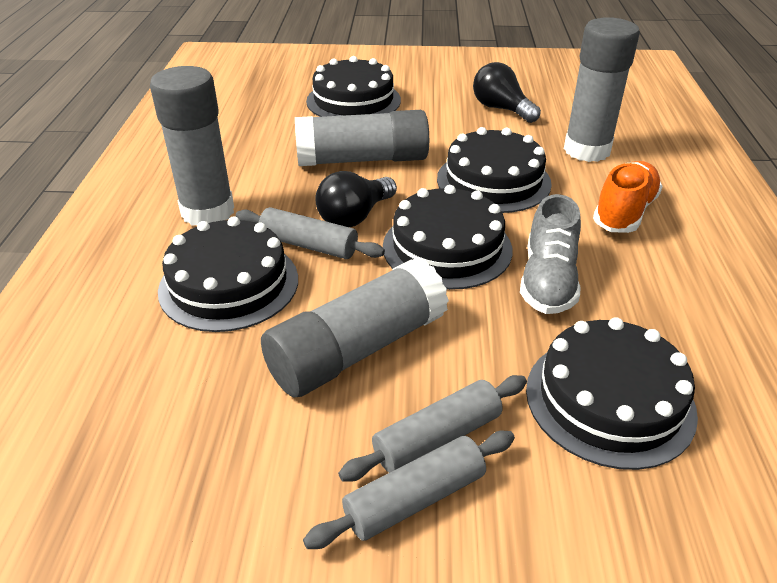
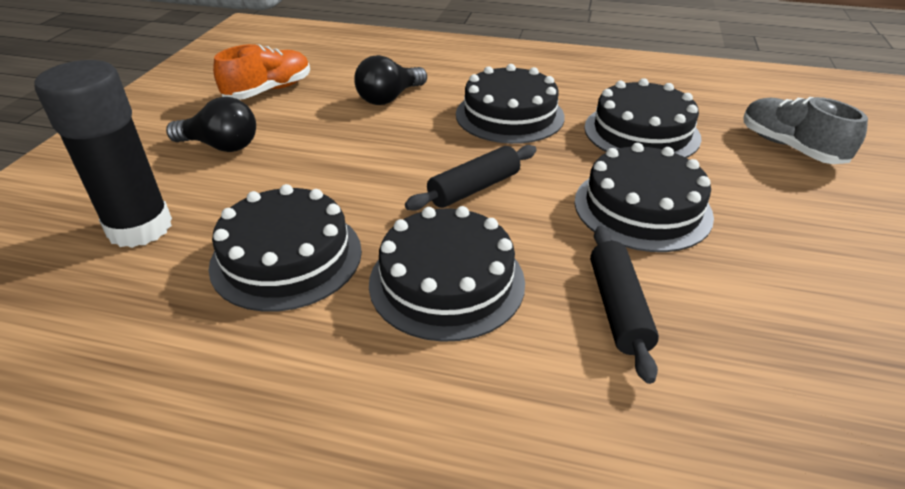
black glue stick: none = 0 -> [35,60,172,248] = 1
black rolling pin: none = 0 -> [405,145,537,211] [590,226,659,384] = 2
grey glue stick: [150,66,234,226] [261,258,449,397] [295,110,429,166] [564,17,640,162] = 4 -> none = 0
grey rolling pin: [236,207,385,259] [303,431,515,549] [338,375,527,482] = 3 -> none = 0

